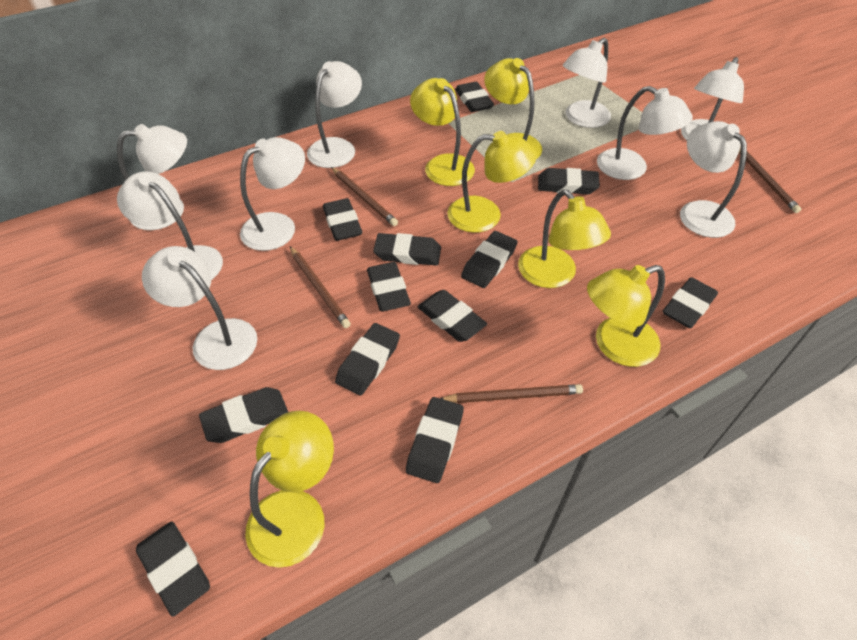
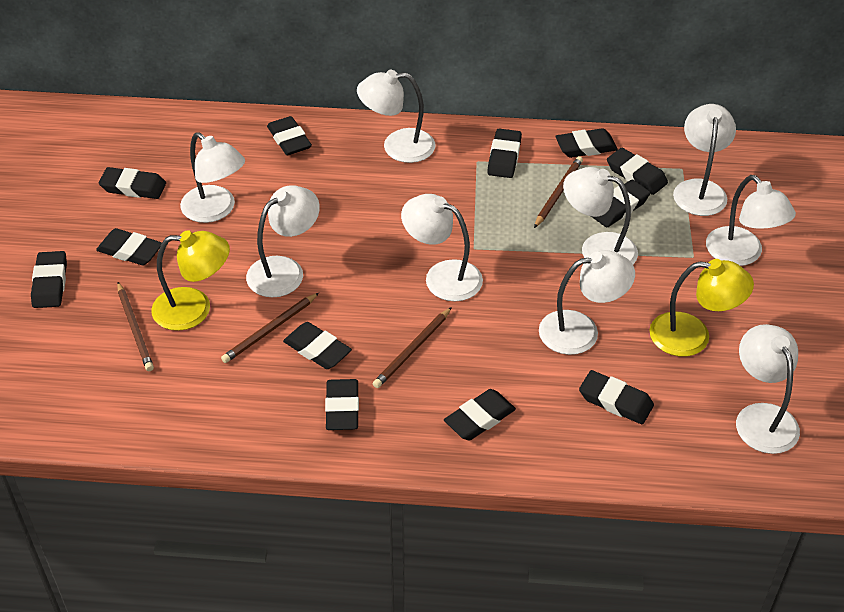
yellow lamp: [245,411,334,568] [410,78,475,186] [447,131,537,233] [484,58,542,159] [518,189,611,288] [587,265,665,367] = 6 -> [151,230,230,331] [649,259,754,357] = 2

